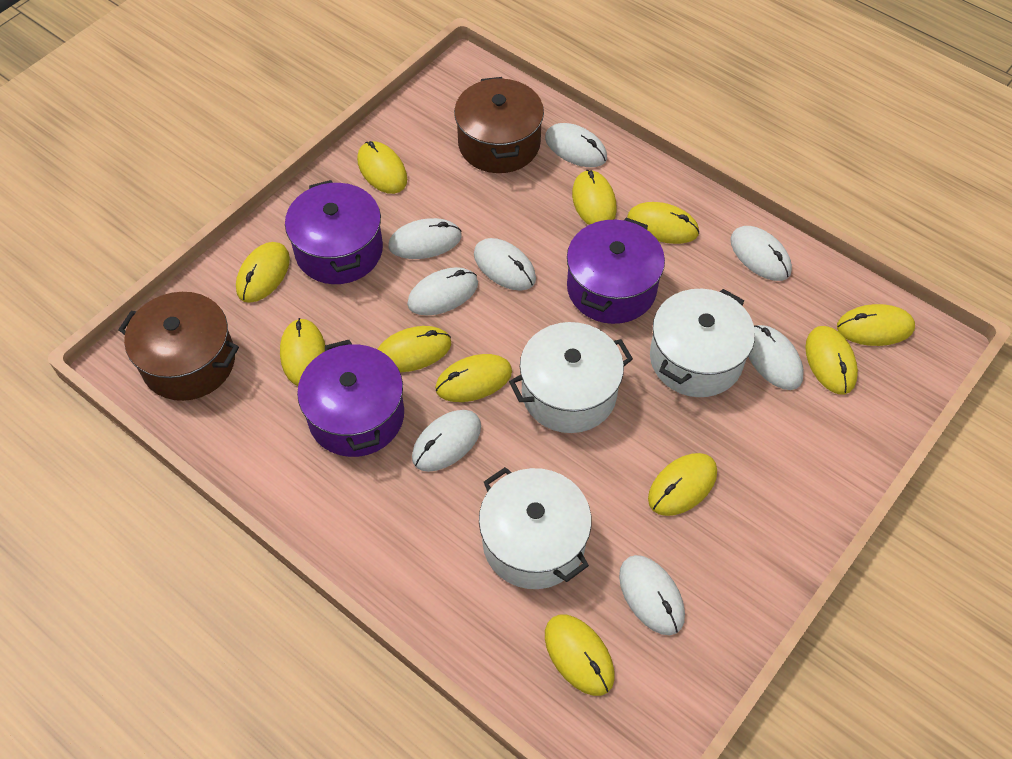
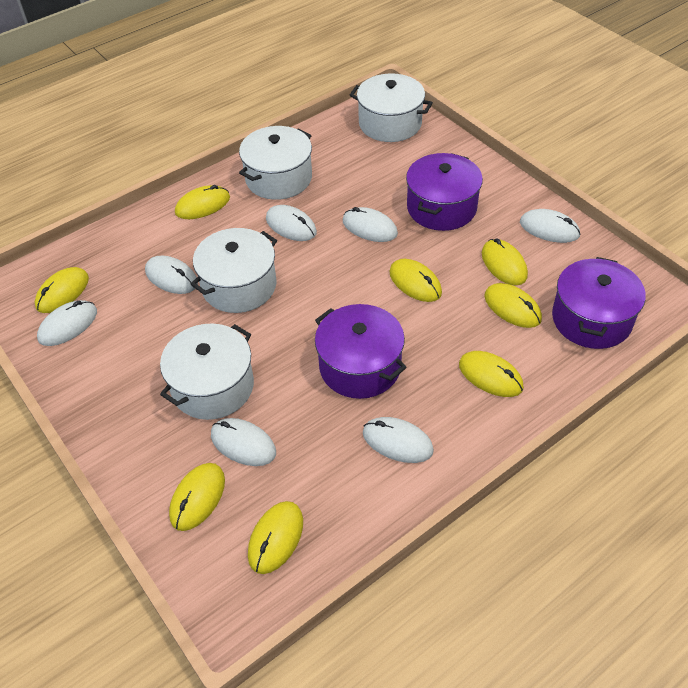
brown pot: [118,292,239,401] [454,77,544,173] = 2 -> none = 0
white mouse: [388,218,461,259] [407,267,478,315] [412,410,481,472] [474,238,536,291] [545,123,607,167] [619,555,685,635] [730,226,792,281] [748,325,804,390] = 8 -> [37,300,97,346] [145,256,198,294] [211,418,276,466] [266,205,317,241] [343,207,398,242] [363,417,434,463] [520,209,581,243] = 7
white pot: [479,467,592,589] [509,322,633,433] [650,289,755,397] = 3 -> [160,324,254,420] [191,228,277,313] [239,126,312,200] [350,73,433,142] = 4
yellow mouse: [236,242,290,303] [280,318,325,386] [357,141,407,194] [378,326,451,372] [435,354,512,402] [545,615,615,696] [572,170,617,225] [627,202,700,244] [648,453,717,516] [805,326,858,395] [837,304,915,346] = 11 -> [35,267,89,313] [169,463,225,531] [175,185,230,219] [248,501,303,574] [389,259,442,302] [459,351,524,397] [482,238,528,285] [484,283,542,328] = 8

